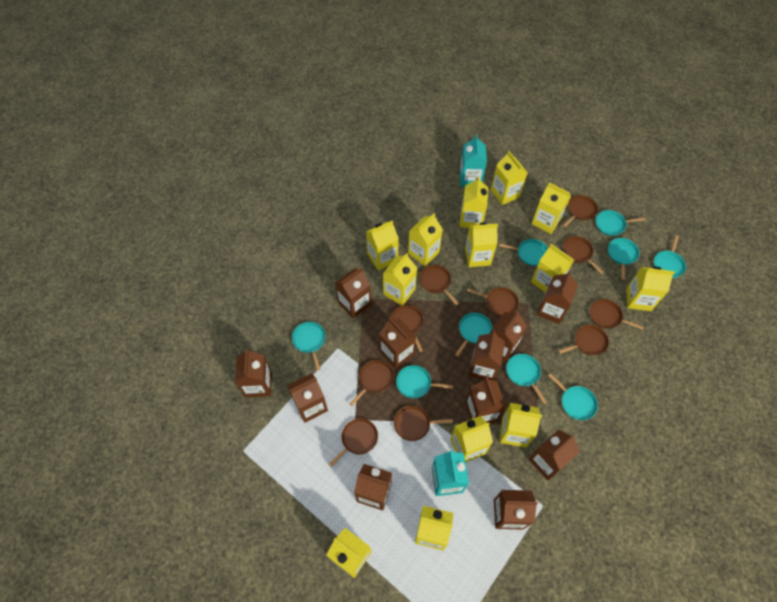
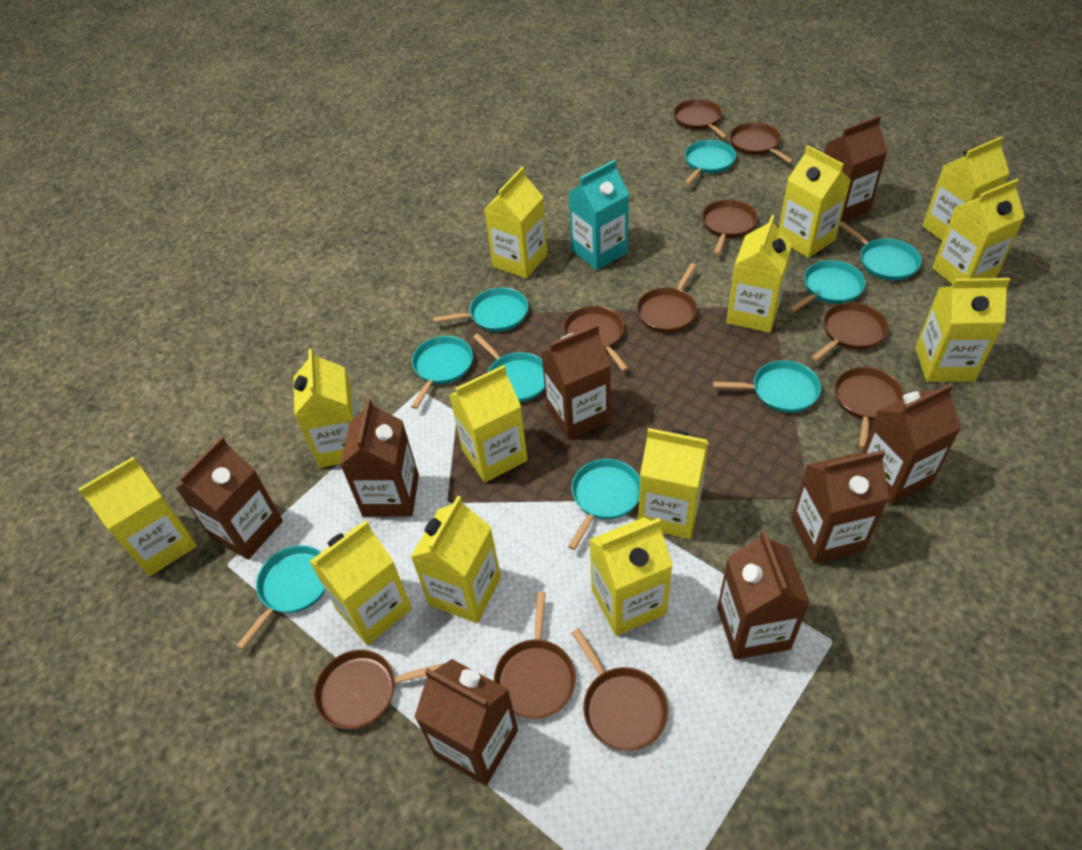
brown carton: [235,349,272,397] [287,373,328,423] [335,267,371,319] [354,464,392,511] [379,318,416,369] [466,377,506,423] [468,331,505,380] [490,311,527,363] [494,490,538,530] [529,430,580,480] [537,272,578,324] = 11 -> [175,437,283,560] [340,398,419,517] [414,659,518,786] [541,324,611,440] [717,530,810,660] [791,450,889,564] [824,116,888,222] [862,383,961,504] = 8
turquoise carton: [432,450,469,496] [459,135,487,187] = 2 -> [568,160,629,270] = 1

